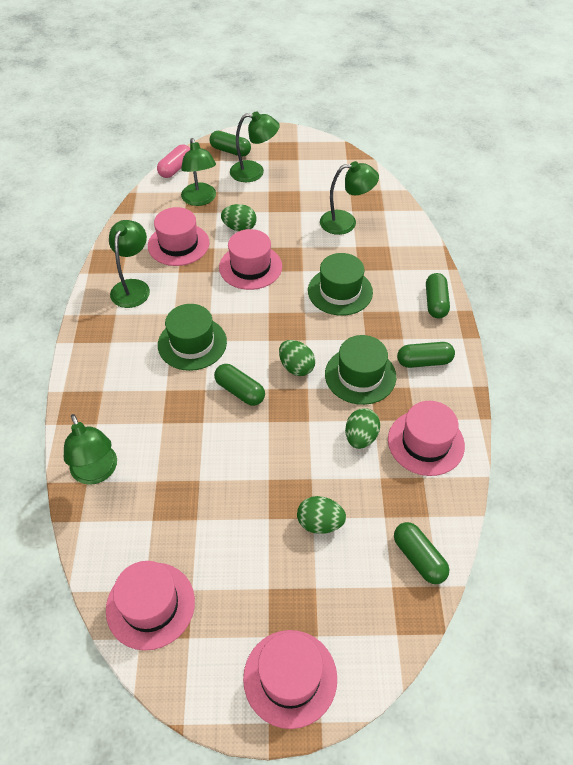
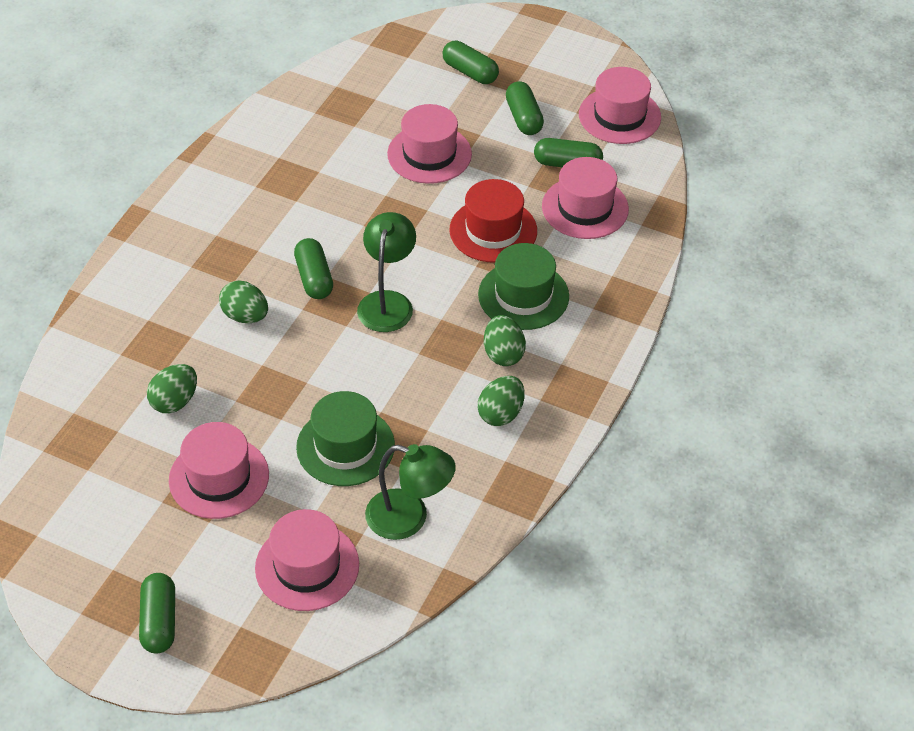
green hat: [158,304,227,371] [308,253,373,316] [325,335,396,405] = 3 -> [296,391,395,486] [478,243,569,330] = 2
green lamp: [64,414,117,485] [109,220,150,308] [181,138,216,206] [230,111,280,182] [320,161,379,235] = 5 -> [357,212,416,332] [365,444,456,540] = 2
pink capsule: [157,144,190,178] = 1 -> none = 0
red hat: none = 0 -> [449,179,537,262] = 1

